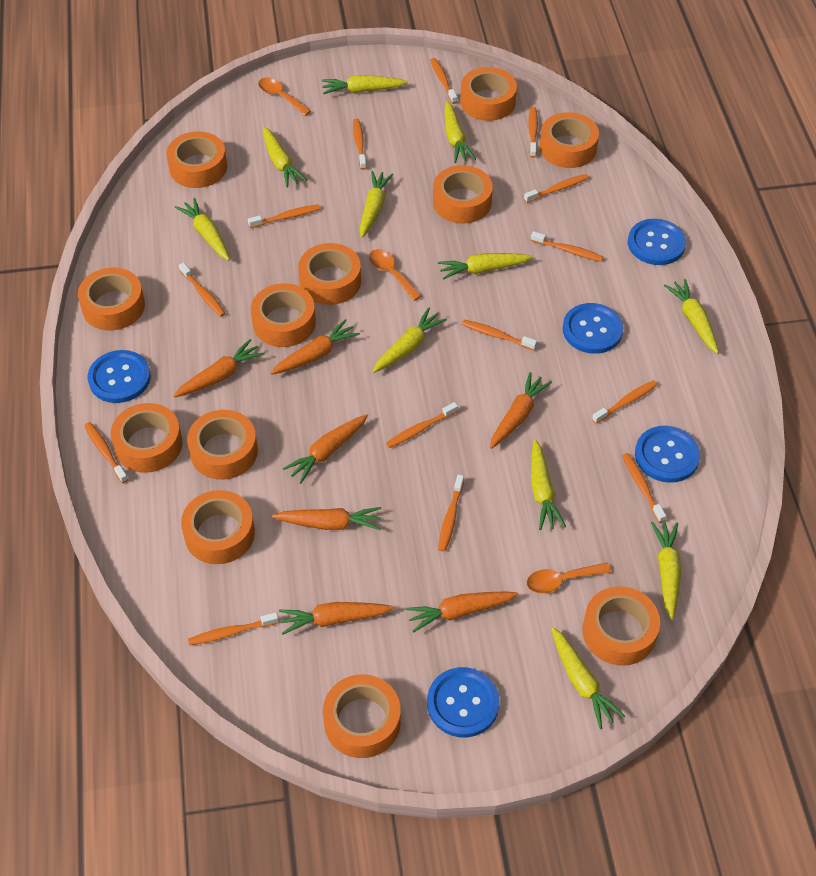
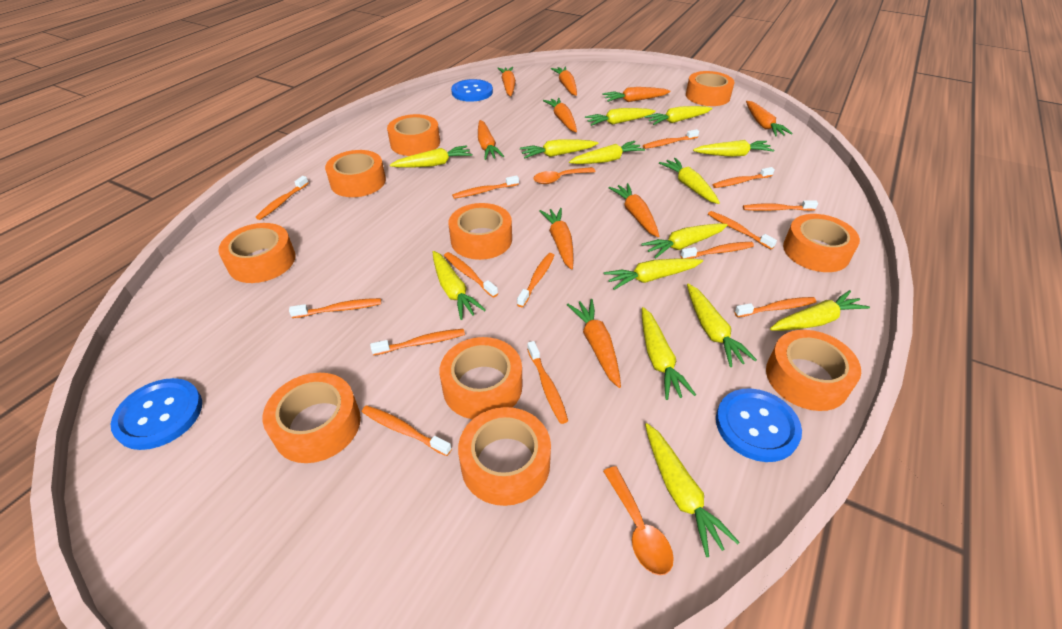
blue button: [88,350,151,403] [427,667,500,737] [563,303,624,354] [628,219,686,265] [635,426,700,483] = 5 -> [111,378,202,450] [451,79,493,102] [716,388,802,462] = 3
orange carrot: [174,339,265,398] [270,319,360,375] [272,507,381,530] [279,602,394,635] [283,414,368,484] [406,592,518,632] [490,372,552,449] = 7 -> [478,120,504,160] [498,67,516,96] [540,208,574,270] [543,98,577,132] [551,67,577,96] [567,299,621,388] [602,87,671,102] [609,183,659,237] [746,101,793,136] = 9
orange spoon: [258,77,311,116] [369,249,421,301] [527,563,611,593] = 3 -> [533,167,596,184] [603,466,674,575] = 2
orange tape: [78,267,145,331] [111,403,182,473] [166,131,227,188] [181,490,255,564] [187,410,258,480] [251,283,316,347] [298,243,361,305] [323,674,401,758] [433,165,493,223] [460,67,517,121] [540,112,599,168] [583,586,660,666] = 12 -> [218,223,296,283] [263,373,361,463] [325,150,386,197] [387,114,440,156] [440,337,522,419] [449,203,512,260] [458,407,551,506] [686,71,735,106] [766,330,861,411] [783,214,860,272] = 10
yellow carrot: [175,198,230,261] [263,127,307,187] [322,75,408,94] [359,171,394,238] [372,307,447,373] [438,253,533,280] [445,101,476,163] [531,439,566,530] [551,627,625,729] [651,522,681,620] [664,279,719,354] = 11 -> [390,145,472,168] [433,251,486,320] [520,139,598,158] [569,141,645,164] [585,108,656,126] [604,258,703,290] [641,223,728,259] [642,307,696,400] [645,106,712,125] [645,423,740,557] [659,158,720,204] [687,284,757,367] [693,140,774,157] [770,290,870,331] = 14

